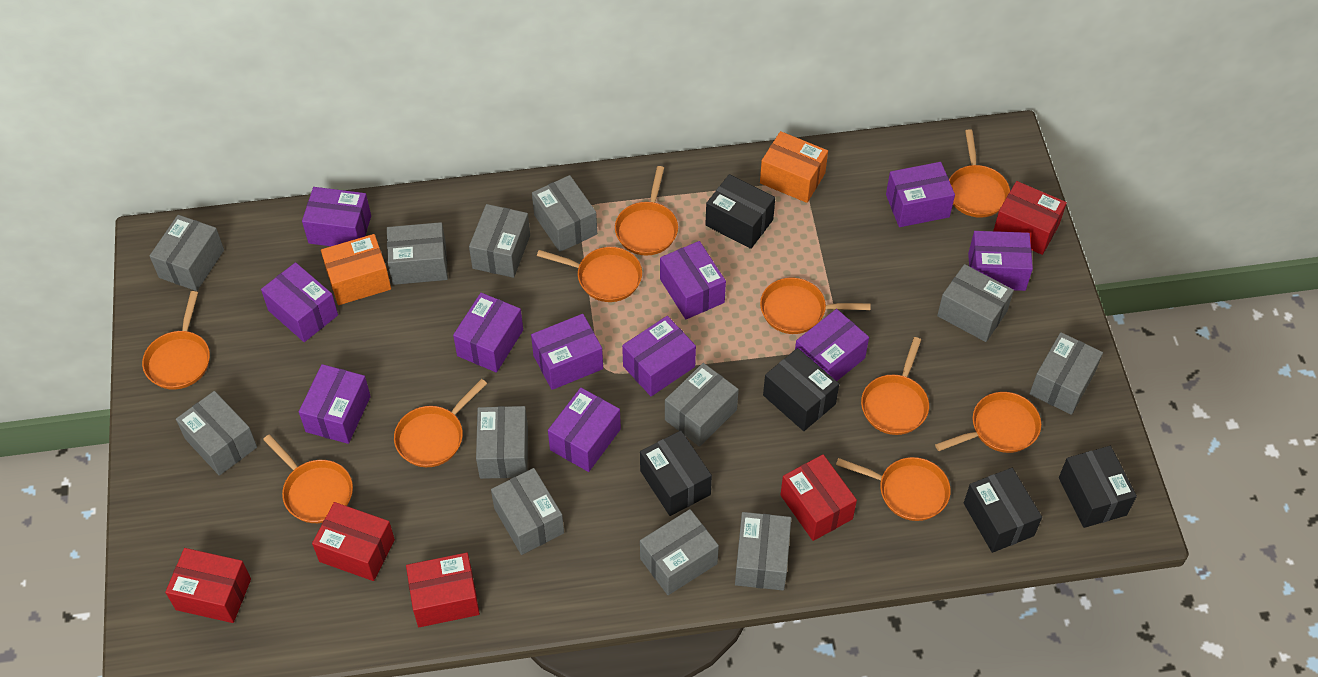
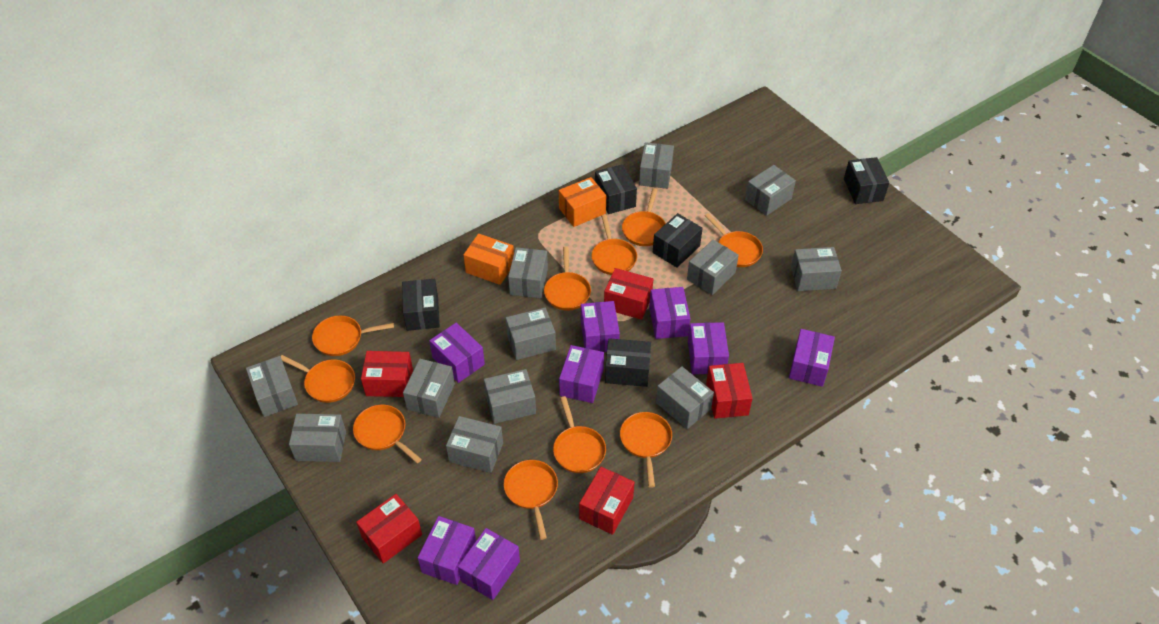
purple box: [261,262,338,342] [299,364,371,444] [302,187,371,246] [453,293,523,373] [531,314,603,390] [548,388,621,472] [622,316,696,396] [660,241,726,319] [795,309,869,381] [886,162,955,227] [968,231,1033,291] = 11 -> [418,516,476,585] [429,323,485,383] [458,528,520,600] [559,345,604,403] [581,301,620,352] [649,287,690,339] [688,322,729,374] [789,329,835,387] = 8

